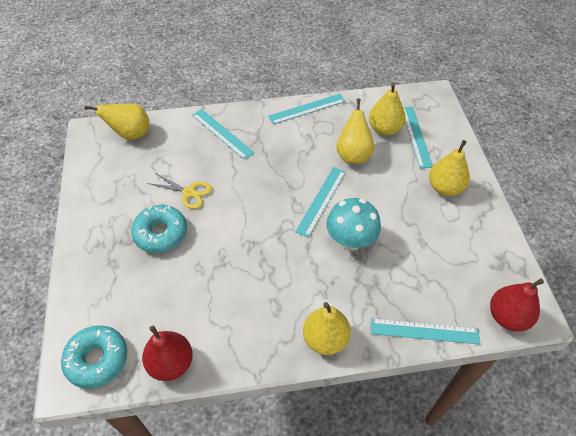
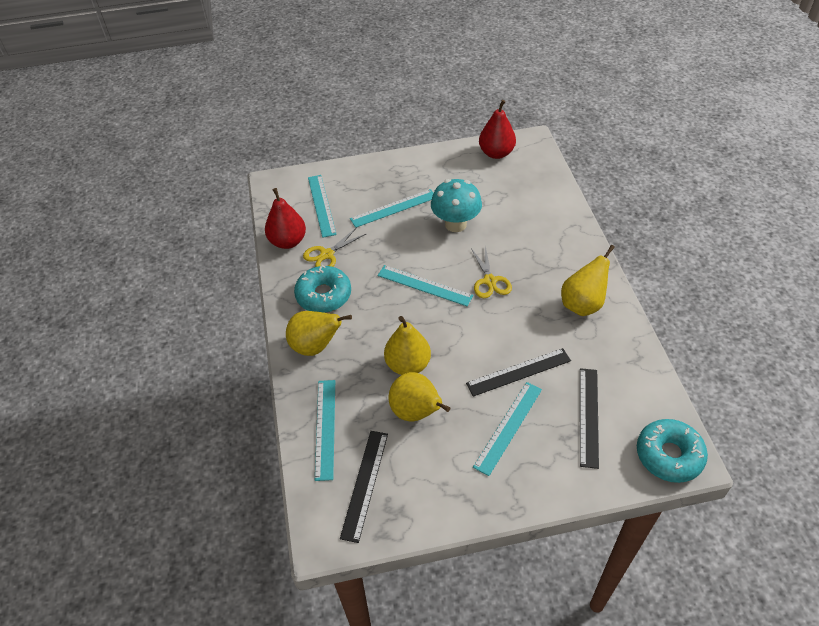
black ruler: none = 0 -> [340,431,388,543] [466,348,571,397] [580,368,599,469] = 3
yellow pear: [84,104,150,140] [303,302,351,355] [336,98,374,164] [369,83,405,135] [429,140,470,196] = 5 -> [286,311,352,356] [384,316,431,375] [389,372,450,422] [561,245,615,316] = 4
yellow scissors: [148,173,212,209] = 1 -> [303,227,367,267] [471,245,512,298] = 2

